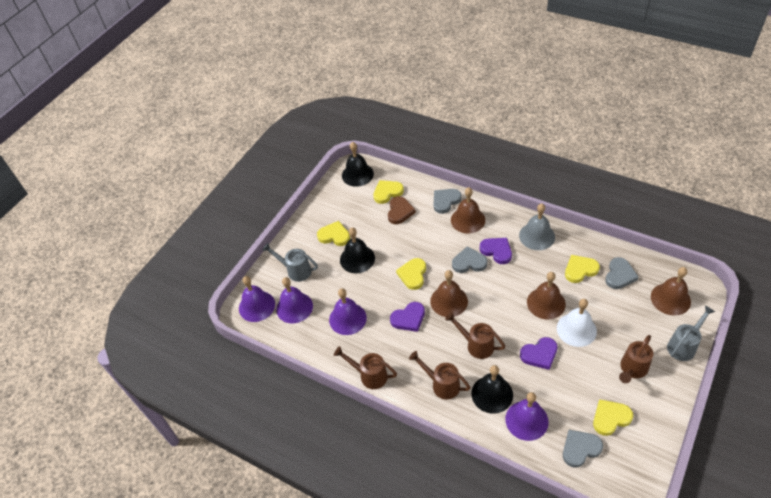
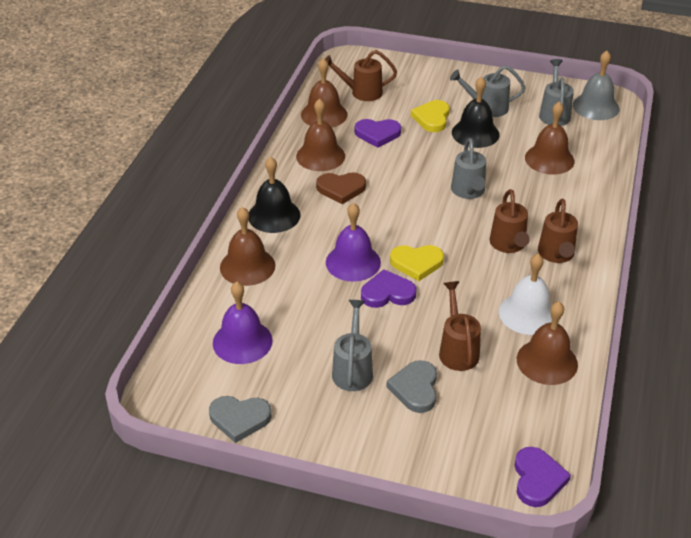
black bell: [340,227,375,273] [342,142,374,187] [471,365,513,414] = 3 -> [249,157,301,233] [452,76,500,148] = 2
brown bell: [430,270,468,317] [451,187,485,233] [527,272,566,320] [651,267,691,316] = 4 -> [220,207,275,286] [296,98,345,171] [301,58,348,128] [517,301,578,385] [525,102,575,175] = 5
grey heart: [434,189,462,214] [452,246,487,273] [563,430,603,468] [605,257,639,289] = 4 -> [209,396,272,443] [387,360,437,413] = 2
grey watering can: [262,243,318,282] [667,306,715,361] = 2 -> [332,300,373,391] [450,65,525,117] [451,138,486,199] [539,59,574,126] = 4
purple bell: [239,276,275,322] [276,277,313,323] [329,288,367,335] [505,392,549,441] = 4 -> [213,282,273,364] [326,203,381,282] = 2
yellow heart: [317,221,350,246] [373,180,404,204] [396,258,426,290] [565,255,600,283] [593,399,633,436] = 5 -> [390,245,444,281] [411,100,450,132] = 2

